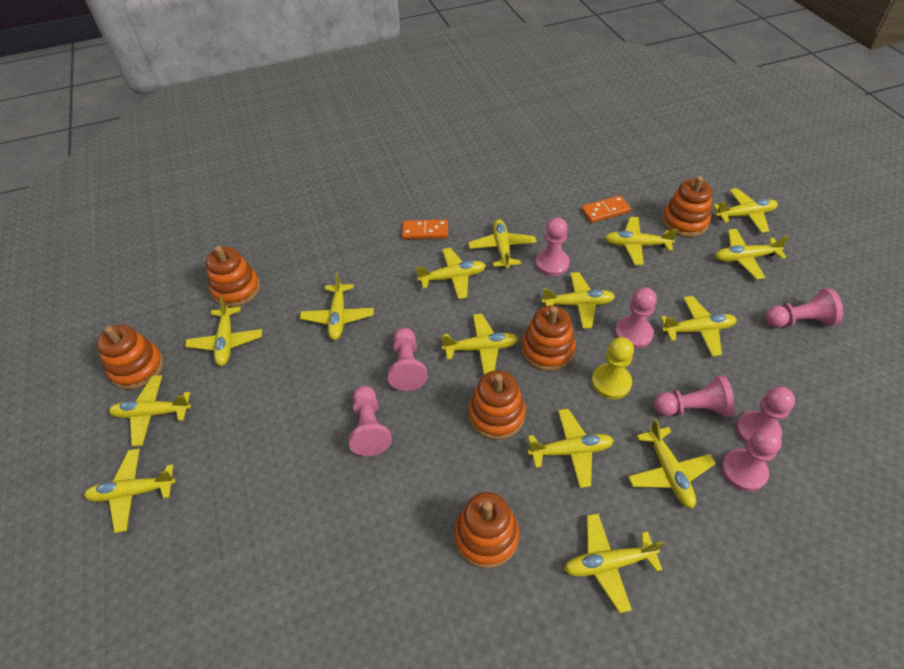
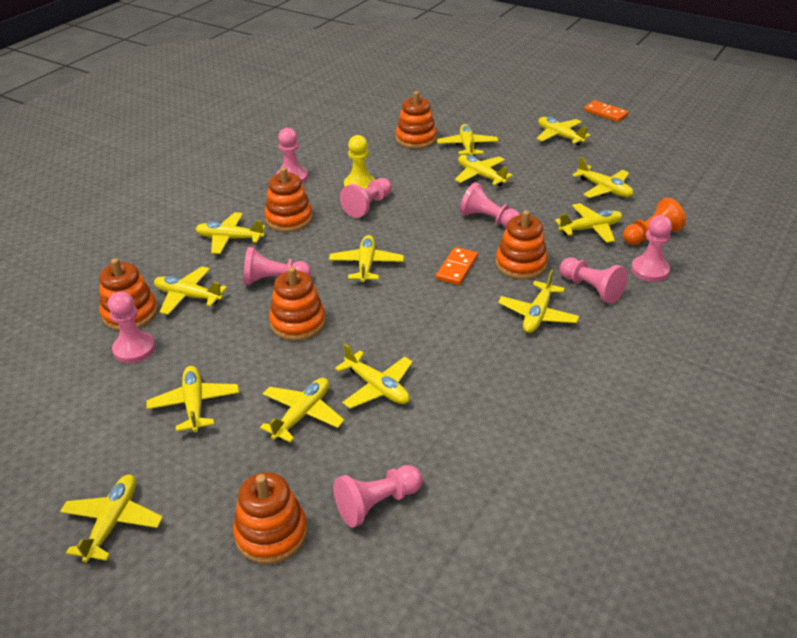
orange pawn: none = 0 -> [623,198,686,245] = 1
yellow plane: [84,449,176,533] [109,375,191,446] [185,296,262,366] [300,273,374,340] [416,248,486,299] [441,314,519,375] [468,219,536,269] [528,409,614,488] [541,272,615,329] [564,513,664,613] [604,217,678,265] [628,419,716,508] [660,296,737,356] [713,188,778,233] [715,229,789,279] = 15 -> [60,475,163,563] [146,366,239,432] [154,266,227,315] [196,212,266,254] [260,378,344,443] [329,235,404,283] [335,344,413,409] [437,124,498,156] [455,155,513,186] [498,270,579,333] [537,117,591,145] [555,203,622,243] [572,157,633,198] = 13

